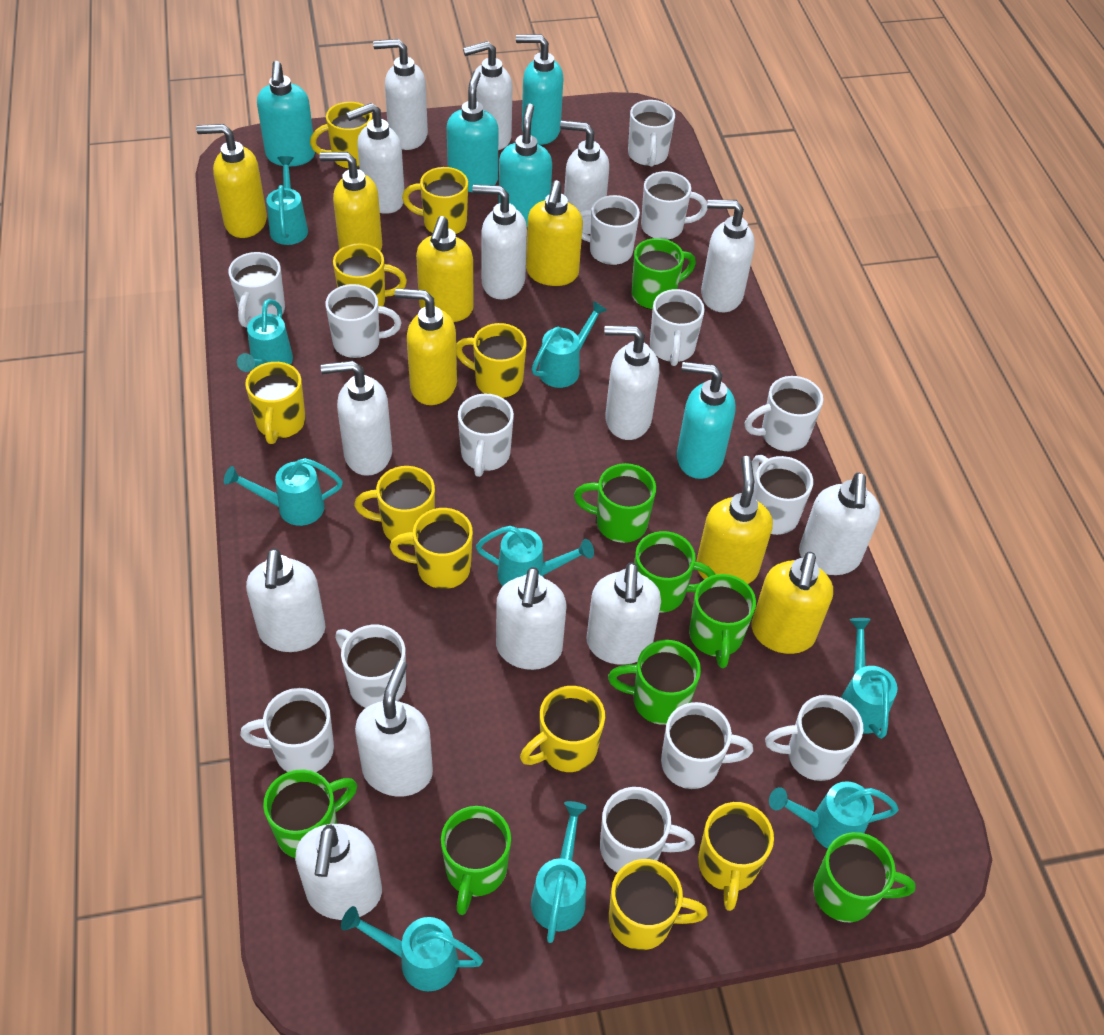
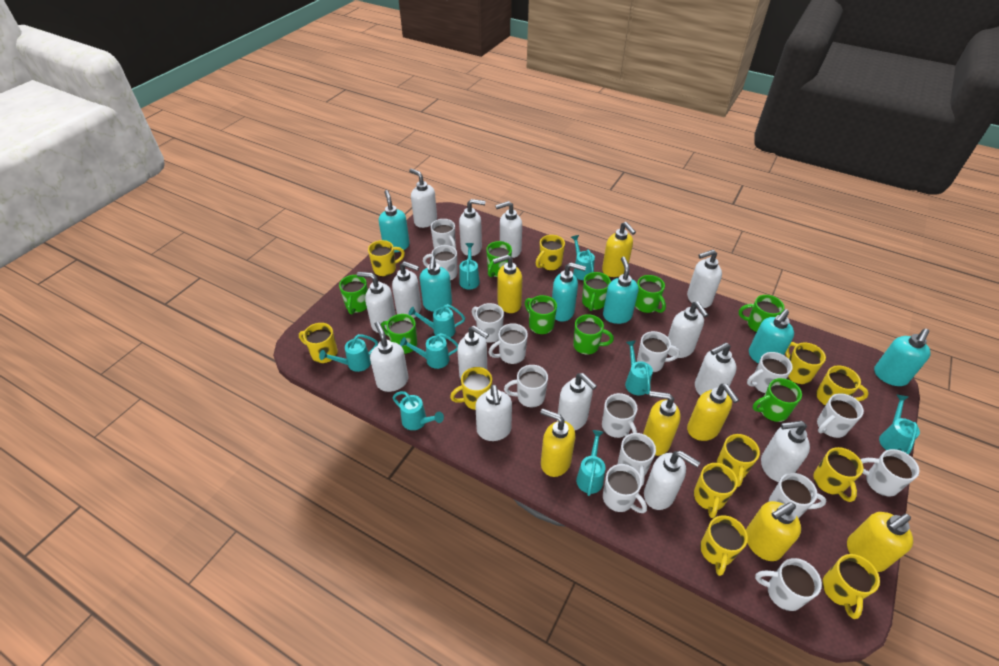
green mug: [263,769,357,858] [441,806,511,915] [574,463,656,543] [608,640,701,725] [632,238,696,310] [635,531,715,613] [689,574,756,668] [813,832,915,922] = 8 -> [339,275,368,315] [381,314,417,354] [486,241,512,277] [525,295,557,335] [573,314,614,355] [582,272,611,311] [635,275,666,313] [739,295,784,333] [753,378,802,422] = 9
turquoise soap dispenser: [257,61,315,167] [447,70,499,192] [499,103,552,226] [516,34,563,145] [677,362,736,479] = 5 -> [379,190,410,252] [420,257,452,312] [552,262,586,322] [603,256,639,324] [749,309,794,363] [874,329,931,386] = 6
yellow mug: [245,362,306,444] [310,102,372,169] [333,243,407,307] [354,466,435,546] [390,508,473,589] [402,167,468,235] [456,323,527,398] [520,686,605,772] [609,859,707,950] [698,802,774,911] = 10 -> [299,323,338,363] [368,240,405,277] [450,367,492,410] [536,235,565,271] [694,463,738,518] [700,515,748,576] [716,434,760,487] [785,342,826,384] [813,447,863,502] [816,365,869,405] [822,554,880,619] = 11

